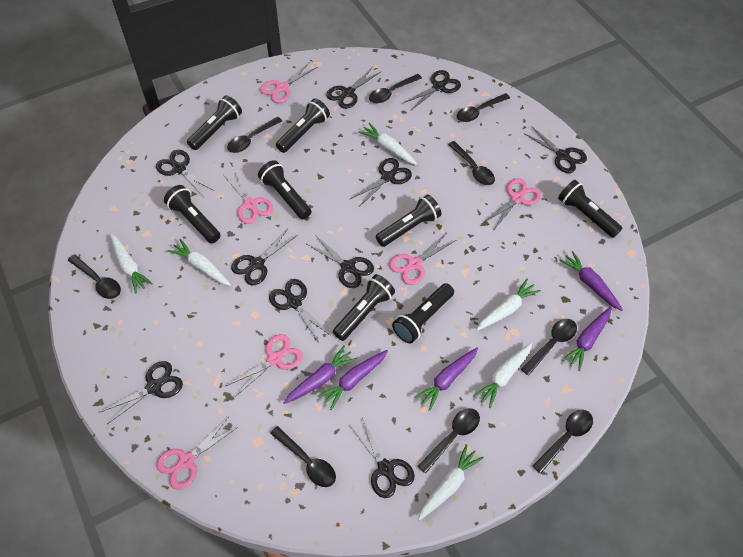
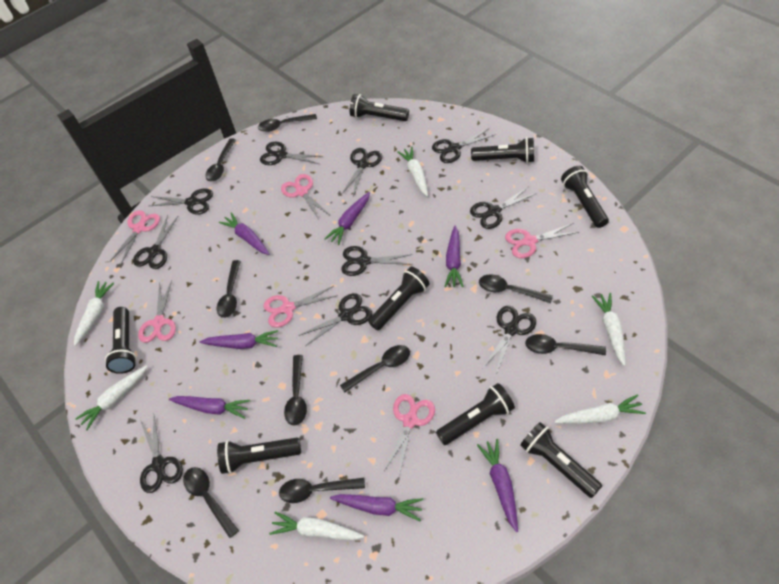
purple carrot: [284,345,357,404] [318,350,388,410] [414,347,478,411] [559,251,623,311] [562,307,612,371] = 5 -> [169,396,250,419] [200,330,278,349] [218,212,269,255] [324,192,370,245] [330,494,423,521] [444,226,464,287] [477,439,518,532] = 7

